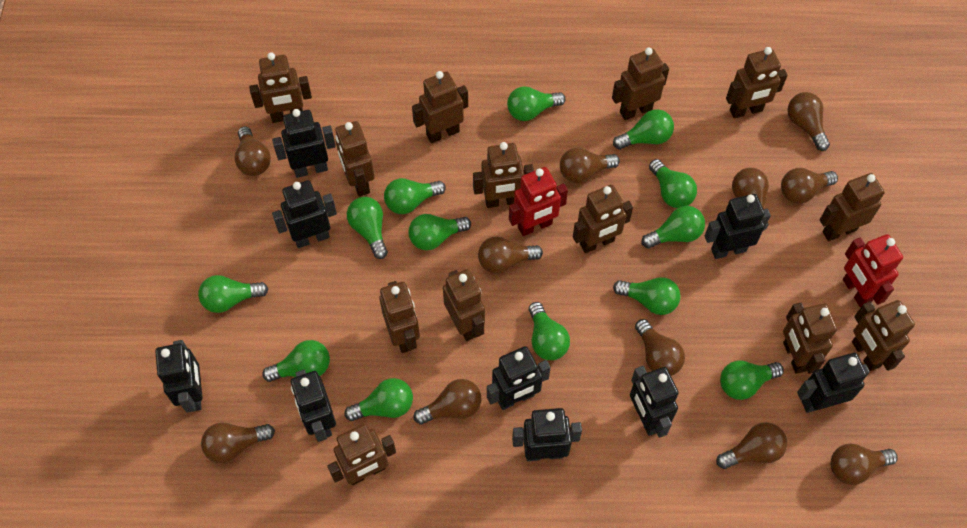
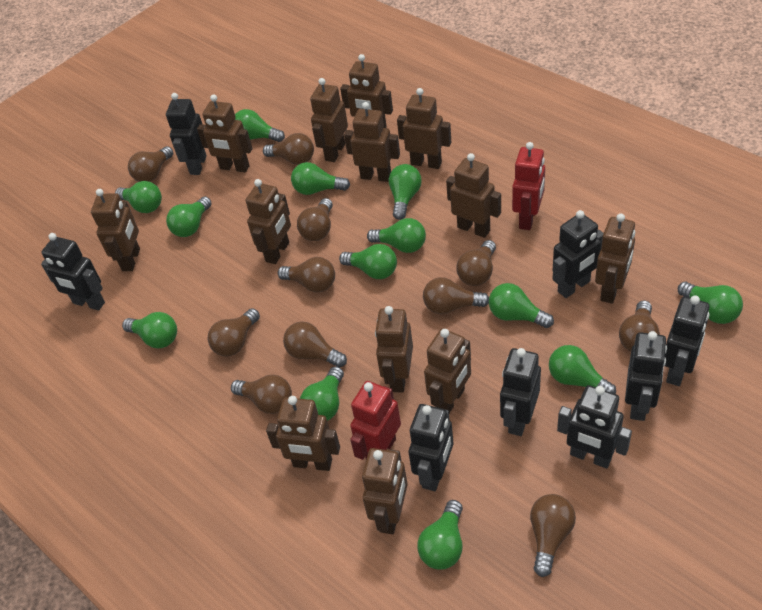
black robot: [155,340,203,413] [272,109,336,178] [272,180,337,248] [291,370,336,442] [487,346,551,410] [512,408,582,461] [630,366,679,438] [705,194,771,259] [797,353,870,413] = 9 -> [41,233,105,310] [166,93,207,175] [408,404,453,491] [500,348,541,436] [553,210,604,298] [557,385,632,468] [625,331,667,421] [665,296,710,386] = 8

